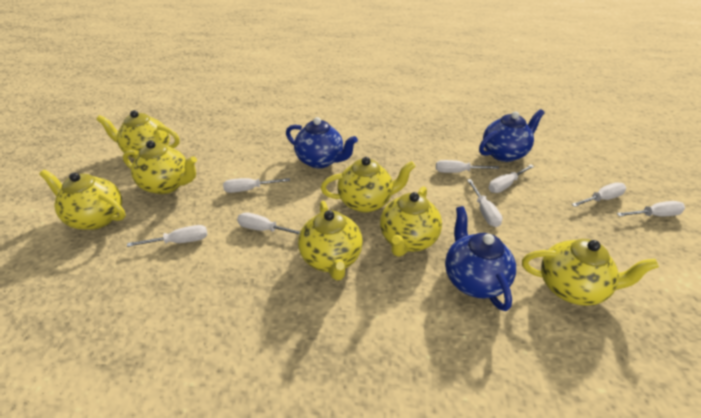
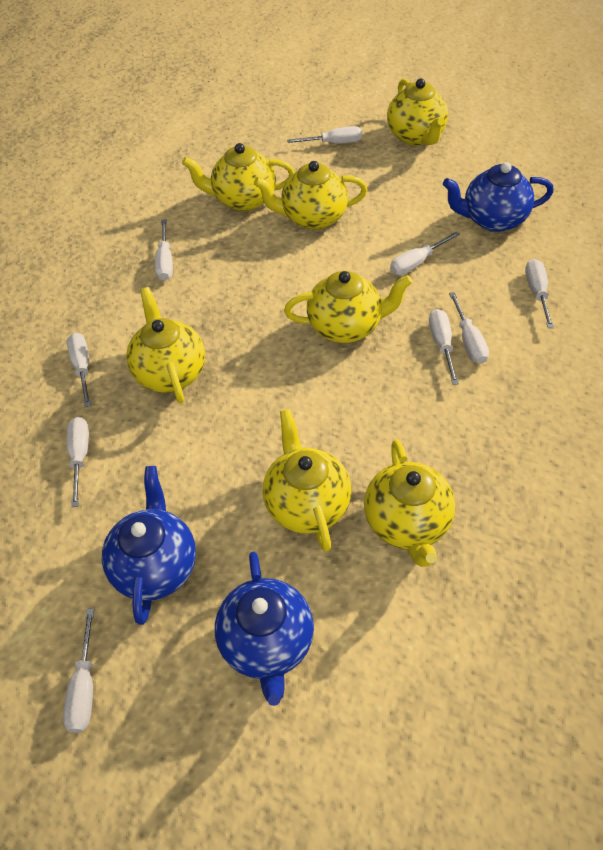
white screwdriver: [127,225,207,247] [223,178,290,193] [237,212,300,234] [436,160,499,173] [467,179,503,227] [488,165,534,193] [572,182,626,207] [616,201,685,217] = 8 -> [63,609,94,733] [67,333,91,407] [67,417,89,507] [155,219,173,281] [287,126,362,143] [390,231,460,275] [429,309,459,385] [449,292,489,364] [525,259,554,328] = 9

